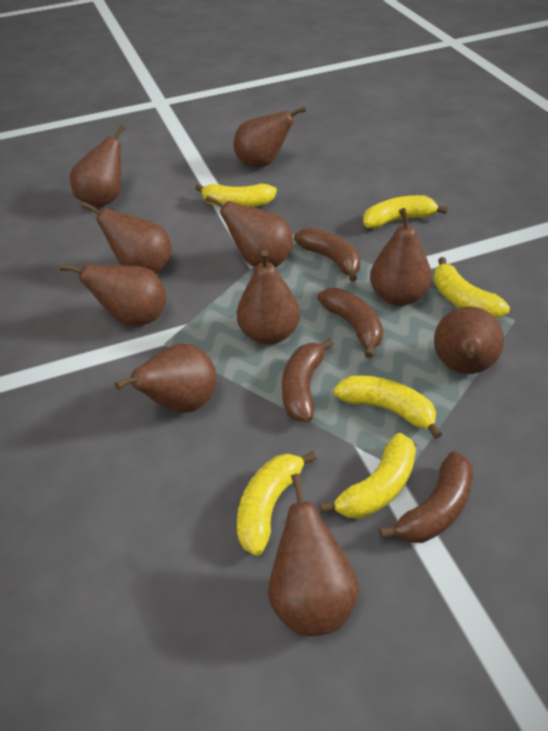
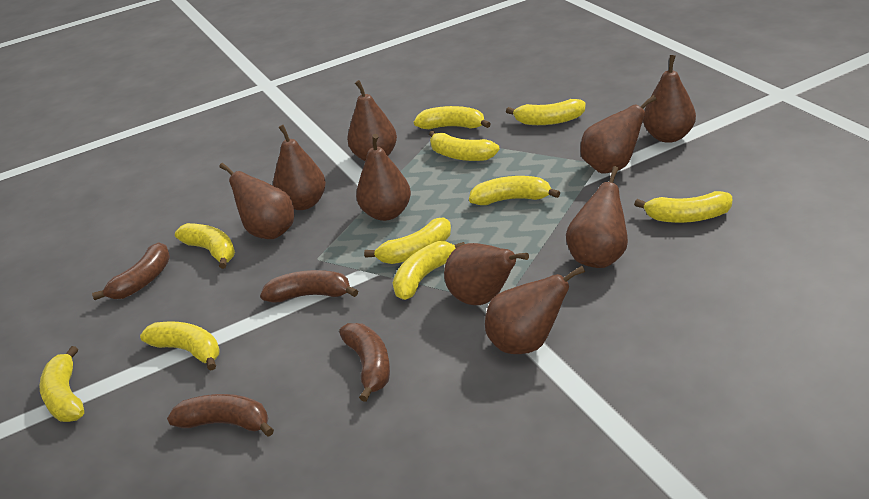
brown pear: [60,264,166,327] [70,125,126,208] [82,202,172,274] [115,343,216,413] [205,195,293,267] [234,106,306,167] [237,250,300,345] [268,473,359,636] [370,208,432,306] [434,306,504,374] = 10 -> [219,163,294,239] [273,125,326,210] [347,80,397,161] [356,134,411,221] [444,243,529,305] [485,266,585,354] [566,166,628,268] [580,95,657,173] [643,55,696,143] = 9
yellow banana: [195,183,277,207] [237,451,316,555] [320,433,416,519] [333,375,442,439] [363,195,448,229] [433,257,510,318] = 6 -> [39,346,84,422] [140,322,219,371] [175,223,235,269] [364,217,451,264] [393,241,465,300] [414,106,491,129] [429,131,500,161] [469,176,560,205] [506,99,586,125] [634,191,732,223] = 10

